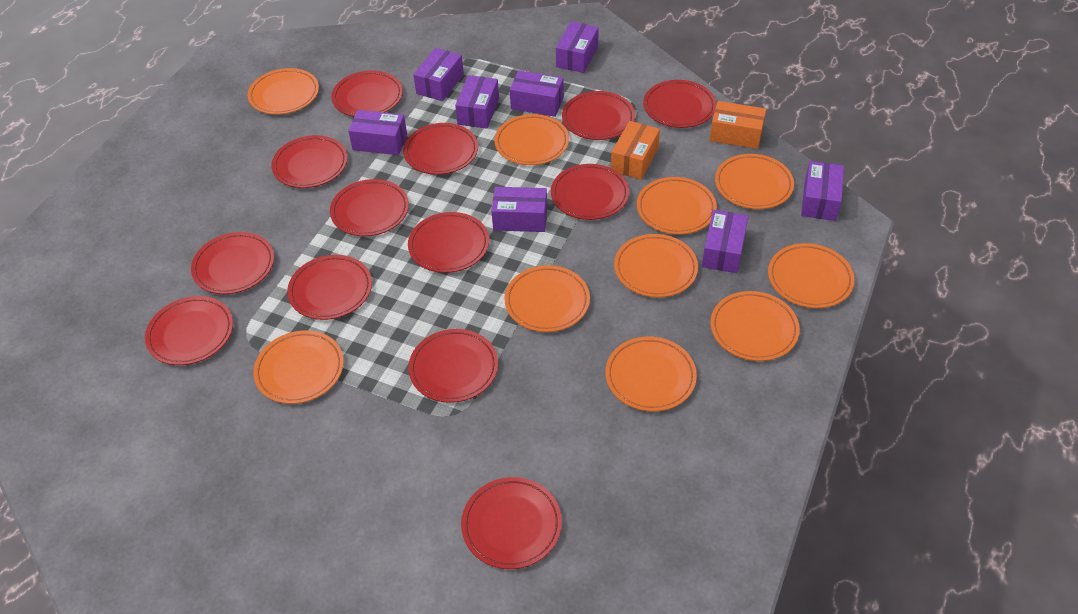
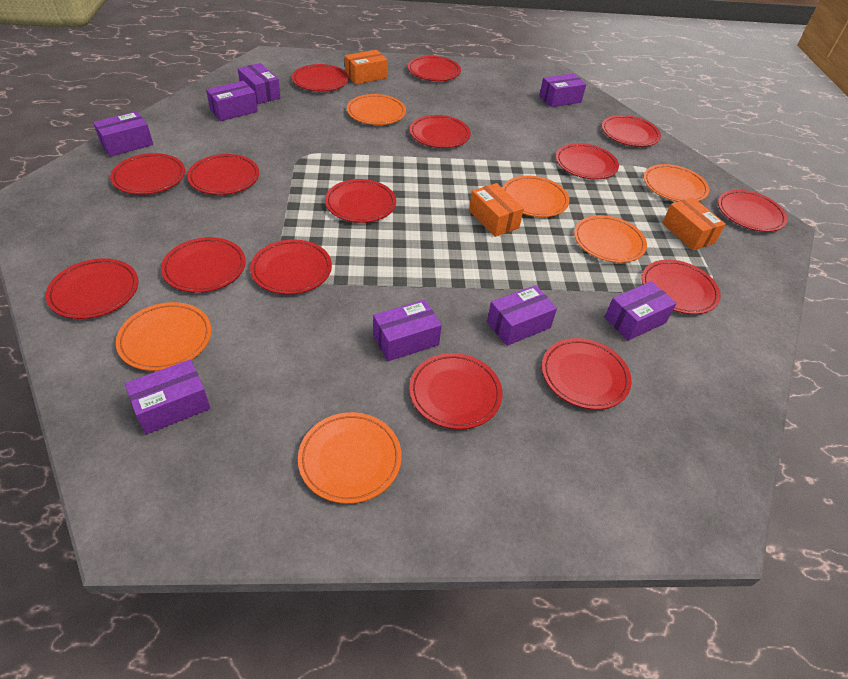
orange box: [611,121,660,180] [710,101,766,149] = 2 -> [345,50,388,85] [469,183,524,237] [662,198,726,250] = 3
orange plate: [248,68,319,115] [253,330,344,404] [495,114,569,165] [504,265,590,332] [605,336,697,412] [614,234,698,297] [637,177,717,235] [710,291,800,361] [715,154,794,209] [768,243,855,308] = 10 -> [116,302,211,371] [298,412,402,504] [347,94,406,125] [503,176,569,217] [574,215,647,263] [644,164,709,202] = 6
red plate: [145,296,233,365] [191,232,274,294] [271,135,348,188] [287,255,372,320] [330,179,409,236] [331,71,403,117] [403,123,478,175] [408,212,489,273] [408,329,498,403] [461,477,562,569] [551,164,629,220] [562,91,635,140] [643,80,716,128] = 13 -> [45,258,139,319] [110,153,185,195] [161,237,246,293] [187,154,259,195] [250,239,332,294] [292,64,349,92] [325,179,396,223] [408,56,461,81] [409,353,503,429] [410,115,471,148] [542,338,632,410] [556,143,619,179] [602,115,661,147] [642,260,721,314] [718,190,788,232] = 15

